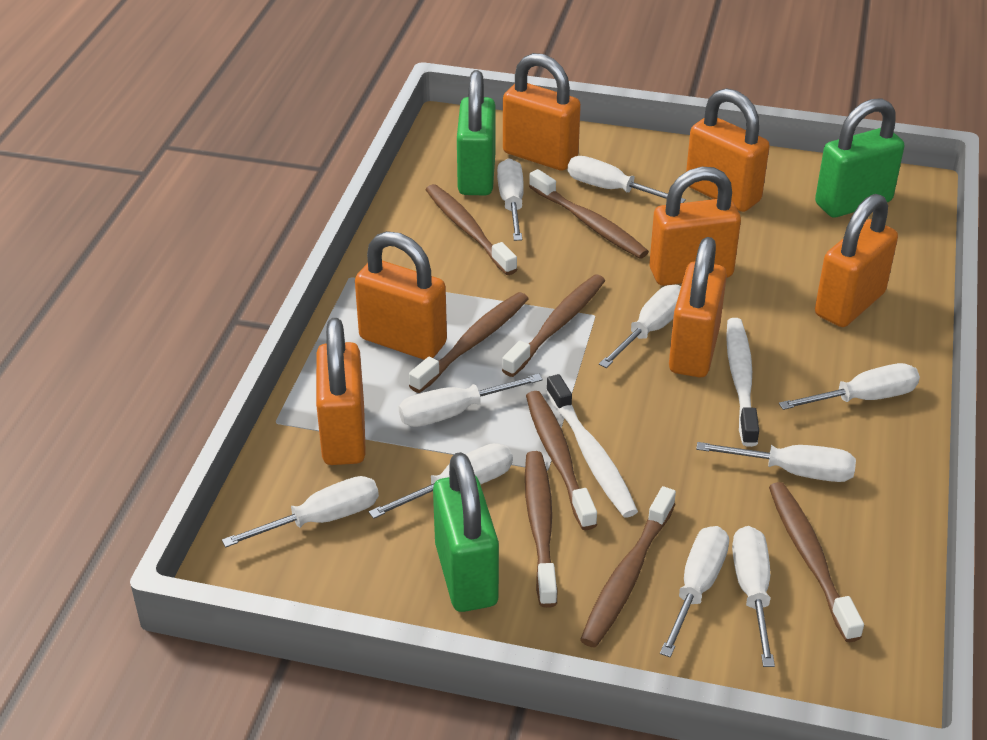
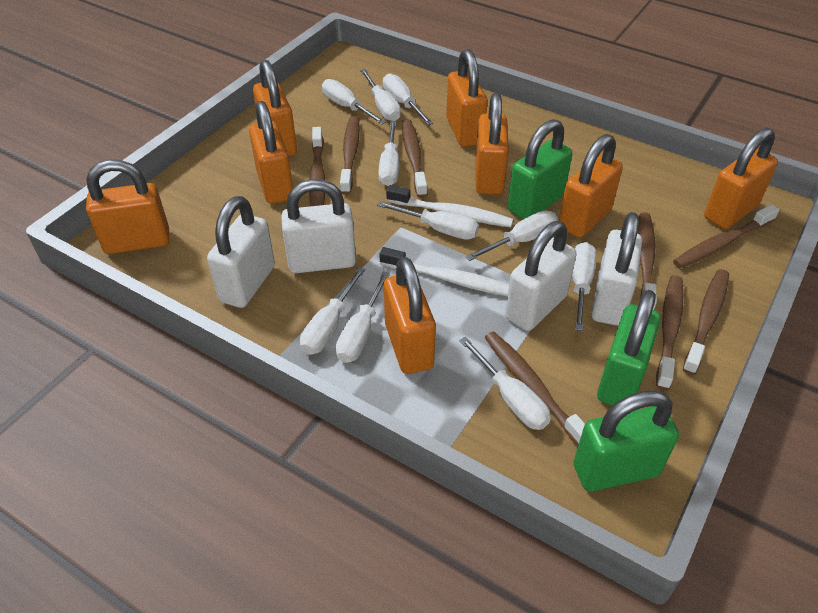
orange padlock: [316,318,366,465] [355,231,447,360] [503,53,581,171] [649,167,741,286] [669,237,727,377] [686,88,770,212] [815,194,898,327] = 7 -> [86,160,169,254] [249,101,293,204] [253,60,297,156] [384,257,436,374] [446,49,488,147] [475,93,509,195] [559,134,623,238] [704,128,778,229] = 8
white padlock: none = 0 -> [207,196,275,308] [281,179,356,273] [505,221,577,331] [591,212,642,326] = 4

